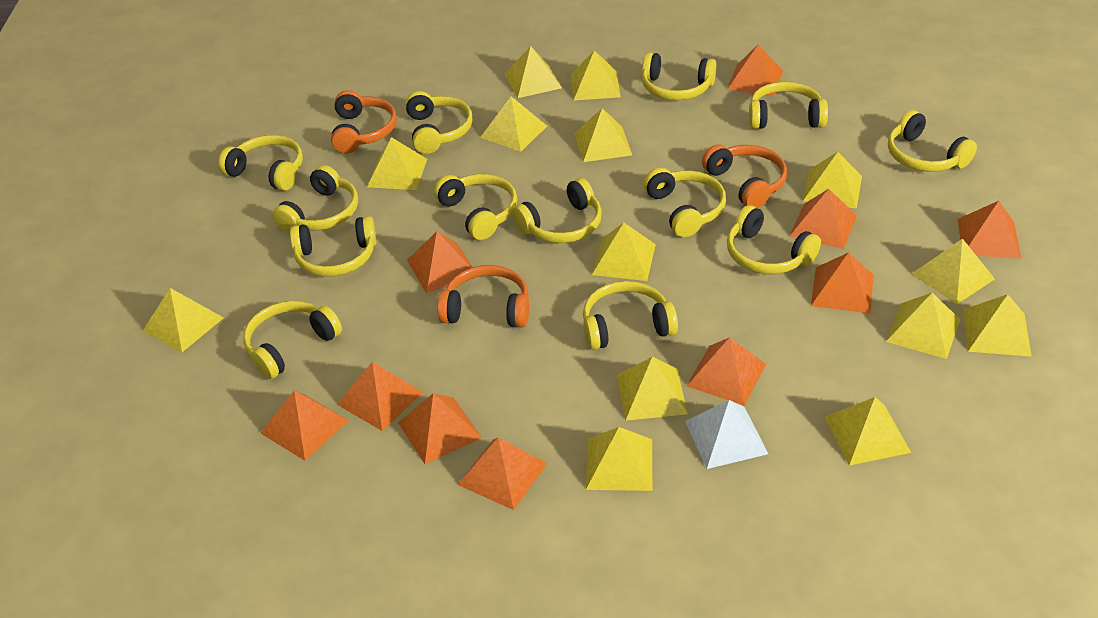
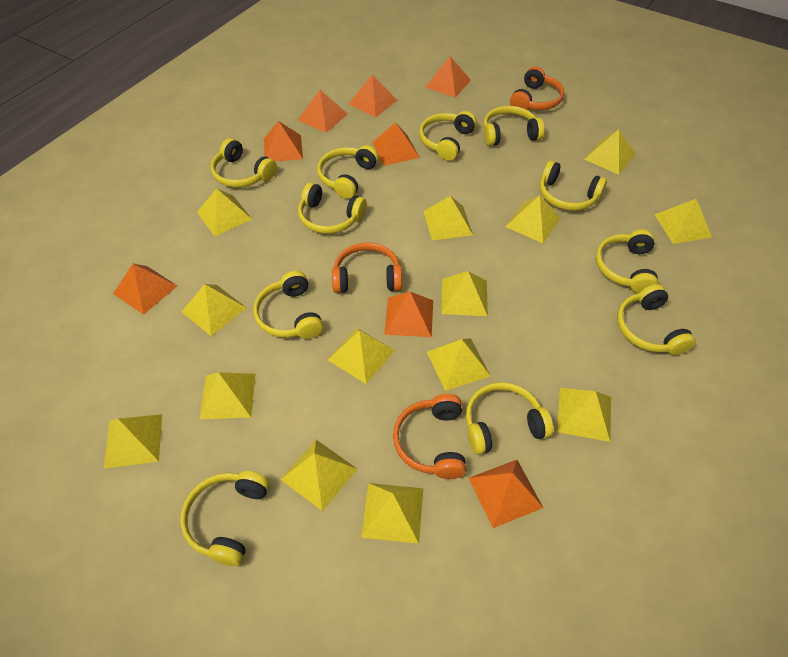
orange pyramid: [261,390,349,461] [337,362,423,431] [398,393,482,464] [407,231,473,293] [458,437,547,510] [687,337,766,406] [727,45,783,96] [790,189,857,249] [811,252,874,314] [958,201,1021,258] = 10 -> [113,264,177,315] [264,121,303,162] [298,90,348,133] [349,75,397,117] [372,122,420,166] [384,292,433,337] [425,56,471,98] [469,460,543,528] = 8
white pyramid: [685,400,768,469] = 1 -> none = 0
yellow headphones: [218,135,303,191] [243,301,342,379] [272,165,358,233] [290,216,376,277] [405,91,473,154] [434,174,517,240] [513,178,602,243] [583,281,678,350] [642,52,717,100] [643,167,726,237] [727,205,821,274] [749,82,828,129] [888,110,977,172] = 13 -> [180,471,270,566] [211,138,277,187] [253,271,323,339] [298,182,367,234] [317,145,379,199] [419,111,477,161] [466,382,553,455] [483,106,544,146] [540,160,607,211] [596,229,658,294] [617,284,696,355] = 11

